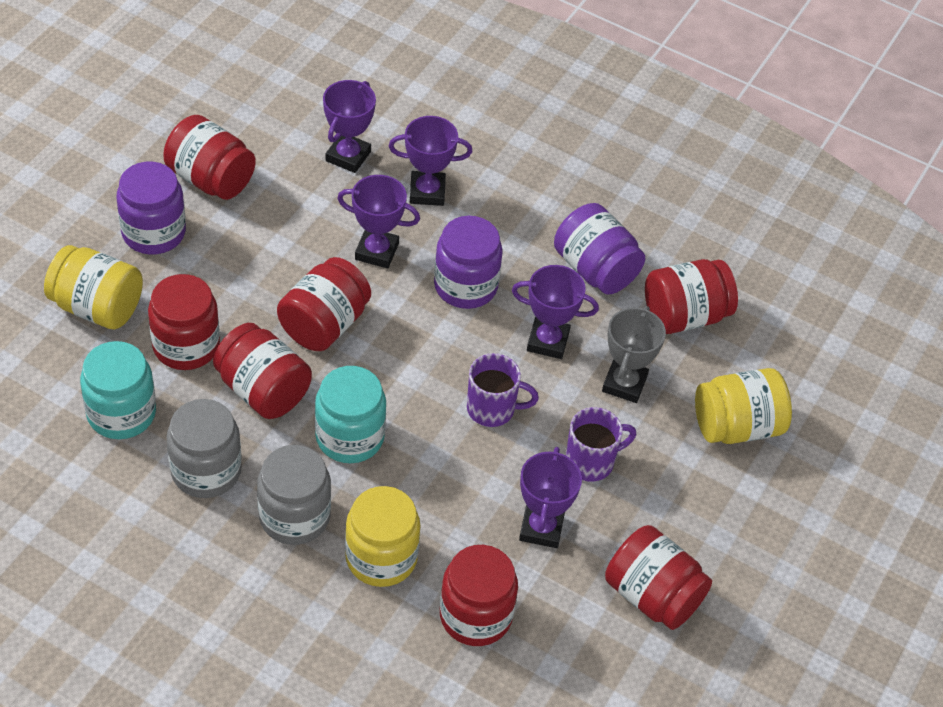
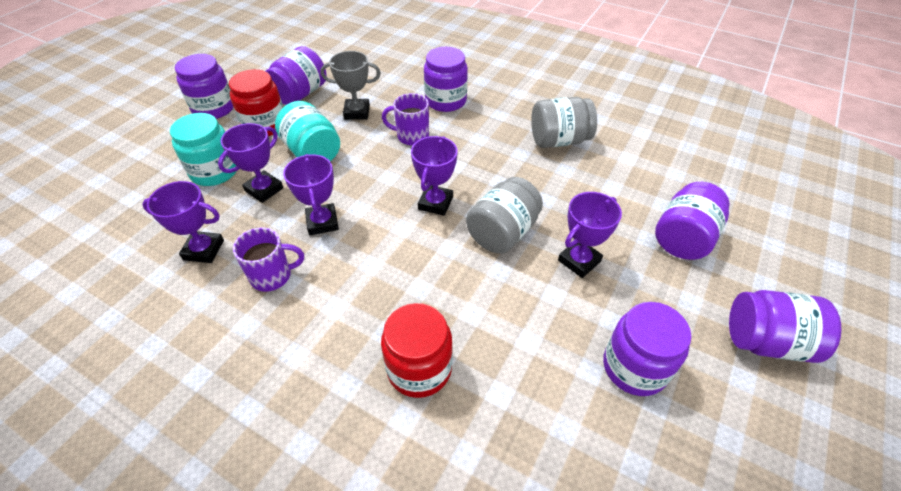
purple jar: [116,162,186,254] [434,216,503,309] [554,203,645,295] = 3 -> [175,54,233,119] [266,46,327,105] [424,47,468,112] [603,302,691,396] [655,182,730,260] [729,290,841,363] = 6
red jar: [148,274,220,370] [163,115,256,200] [213,323,312,419] [277,257,371,351] [440,545,518,646] [605,525,712,630] [645,259,738,334] = 7 -> [229,69,283,136] [381,303,453,398] = 2
yellow jar: [44,245,143,329] [345,486,420,587] [695,368,792,444] = 3 -> none = 0

